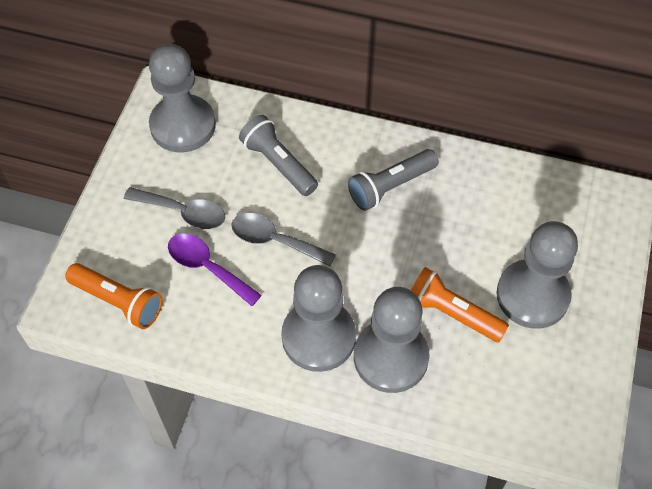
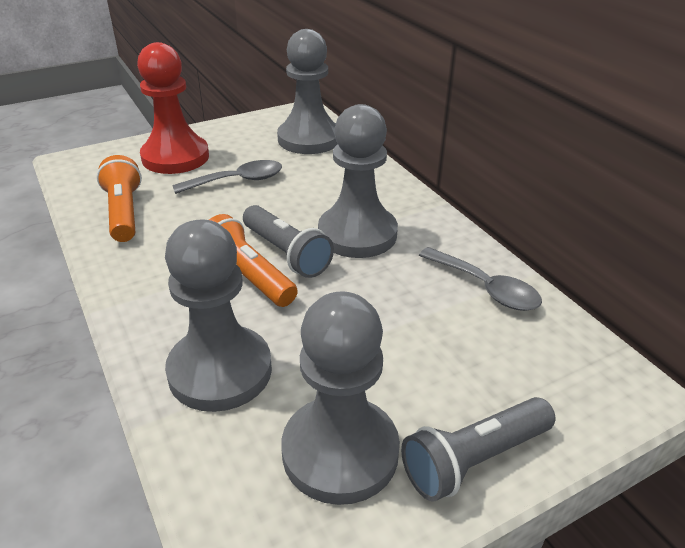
purple spoon: [168,234,262,306] = 1 -> none = 0
red pawn: none = 0 -> [137,42,209,174] = 1

